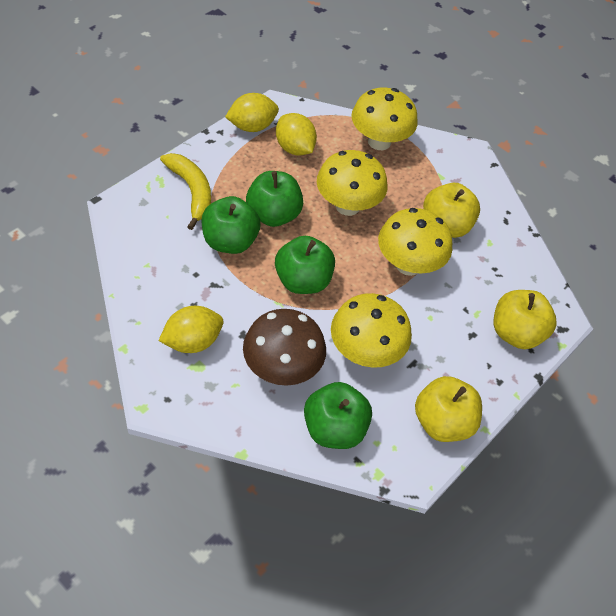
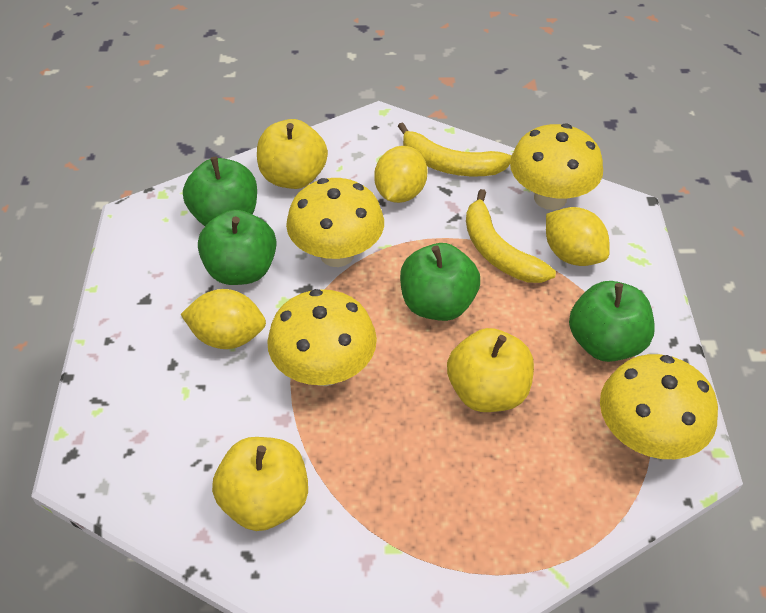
brown mushroom: [243,309,326,386] = 1 -> none = 0
yellow banana: [160,153,211,230] = 1 -> [398,122,511,177] [466,189,556,283] = 2

